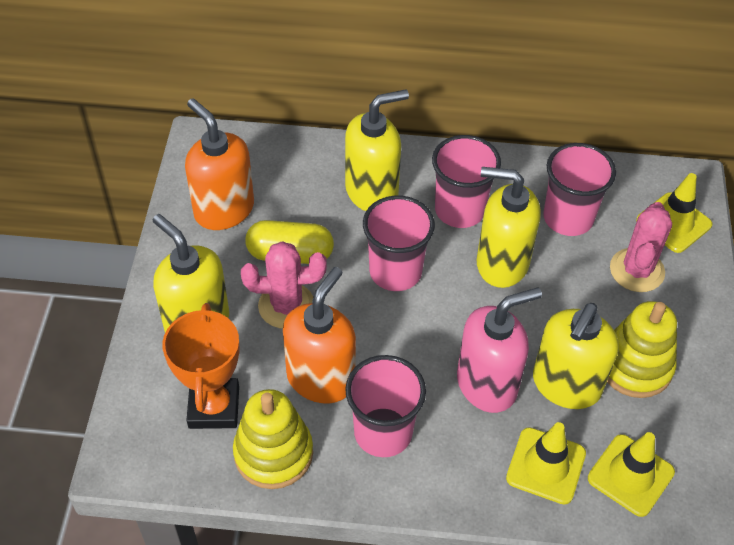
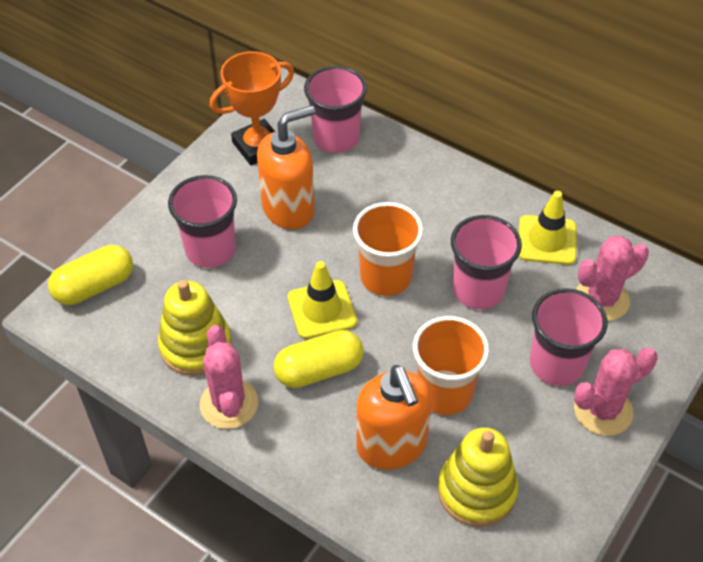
orange cup: none = 0 -> [353,202,423,296] [413,316,489,415] = 2
pink cactus: [241,241,327,329] [610,202,672,292] = 2 -> [200,325,258,429] [574,347,658,436] [576,236,649,321] = 3
pink soap dispenser: [457,288,542,413] = 1 -> none = 0
yellow capsule: [245,220,334,264] = 1 -> [48,245,133,305] [273,330,364,388] = 2
yellow soap dispenser: [153,214,229,332] [345,89,409,211] [477,167,541,288] [533,303,619,409] = 4 -> none = 0
yellow traffic cone: [506,422,586,505] [588,432,675,517] [636,173,712,253] = 3 -> [288,261,357,339] [519,191,576,265] = 2

